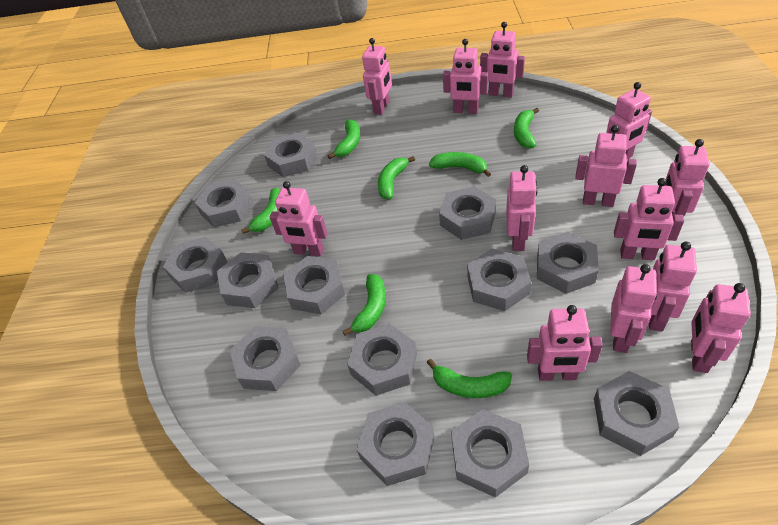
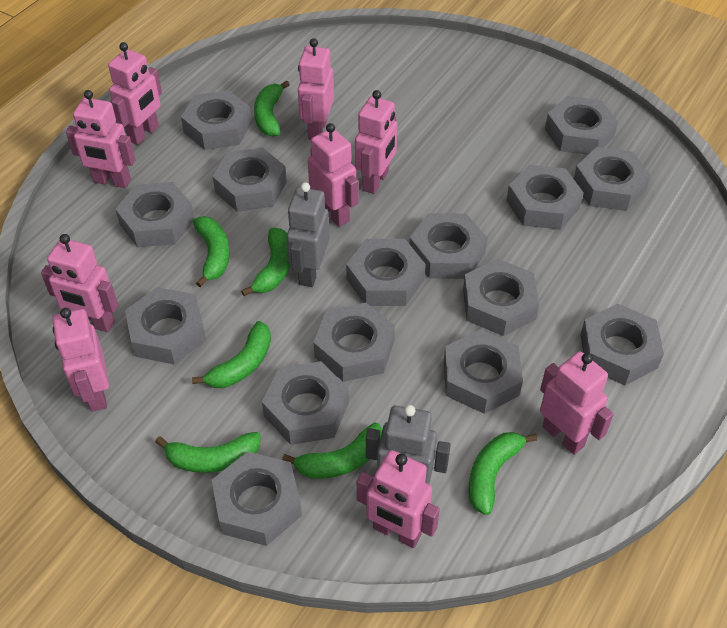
grey nut: [163,237,228,293] [195,179,253,227] [217,252,279,308] [230,326,300,391] [264,133,317,177] [283,256,345,314] [347,324,417,396] [357,402,435,486] [439,186,496,240] [451,409,529,498] [467,249,531,311] [537,232,599,294] [594,371,679,456] = 13 -> [115,182,194,247] [125,287,206,365] [181,90,252,150] [212,451,302,546] [213,148,287,212] [262,361,349,445] [314,303,395,382] [346,239,426,306] [410,213,488,279] [444,329,523,414] [463,259,539,336] [506,165,584,230] [545,96,618,155] [574,147,651,211] [580,304,664,385] = 15
grey robot: none = 0 -> [287,182,329,287] [366,405,451,484] = 2
pink robot: [270,181,328,256] [362,38,392,115] [443,39,488,114] [480,22,525,98] [506,165,537,251] [527,305,603,381] [575,125,637,207] [606,82,652,159] [610,264,657,353] [614,178,684,260] [649,242,697,331] [665,139,710,217] [691,283,751,373] = 13 -> [41,234,118,332] [52,308,109,412] [66,90,135,188] [108,42,162,145] [298,38,334,140] [308,123,359,227] [355,90,397,194] [357,450,440,548] [540,351,614,455] = 9

